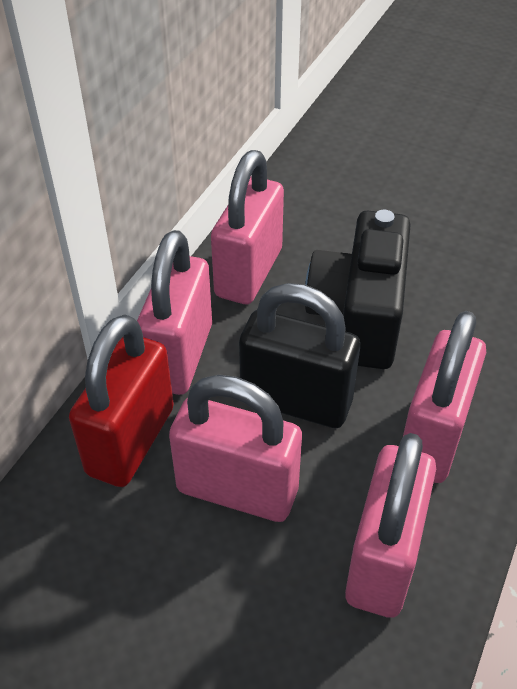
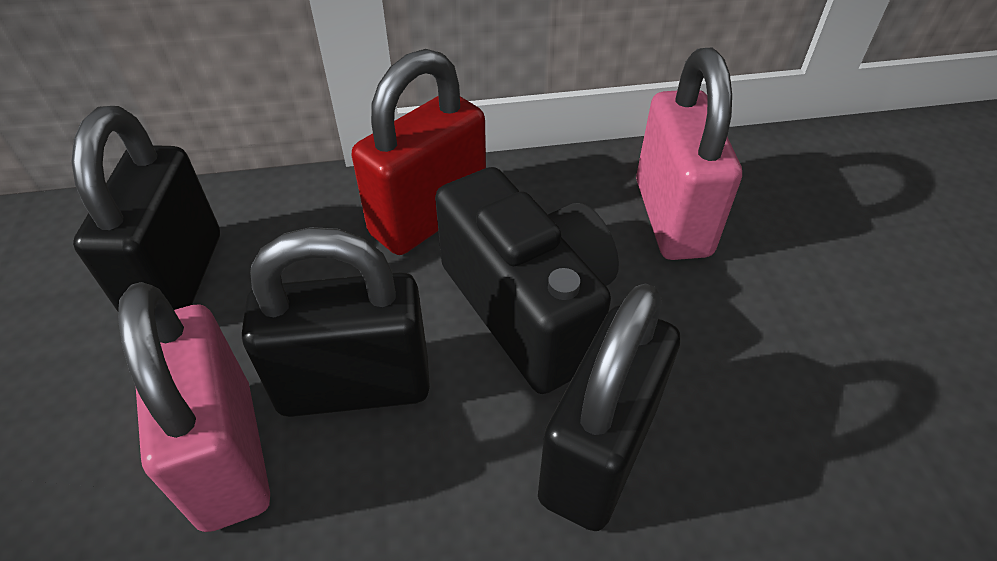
black padlock: [239,283,360,428] = 1 -> [72,106,220,311] [242,227,430,417] [538,283,680,531] = 3
pink padlock: [137,230,212,395] [169,375,302,522] [211,150,284,304] [345,433,436,618] [403,311,486,483] = 5 -> [118,282,270,532] [636,48,742,260] = 2

